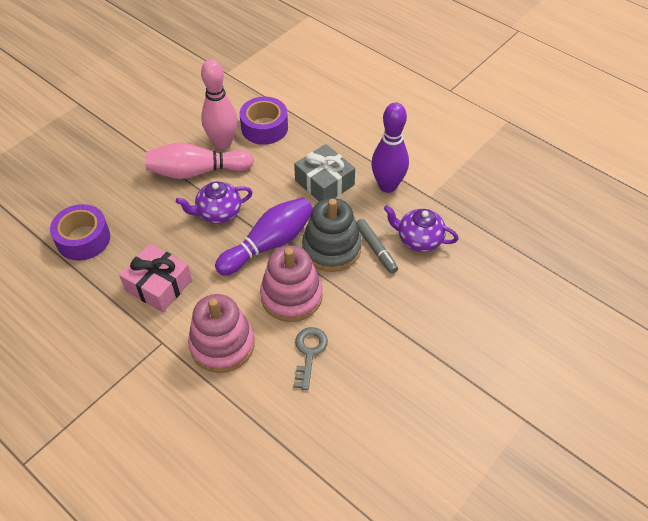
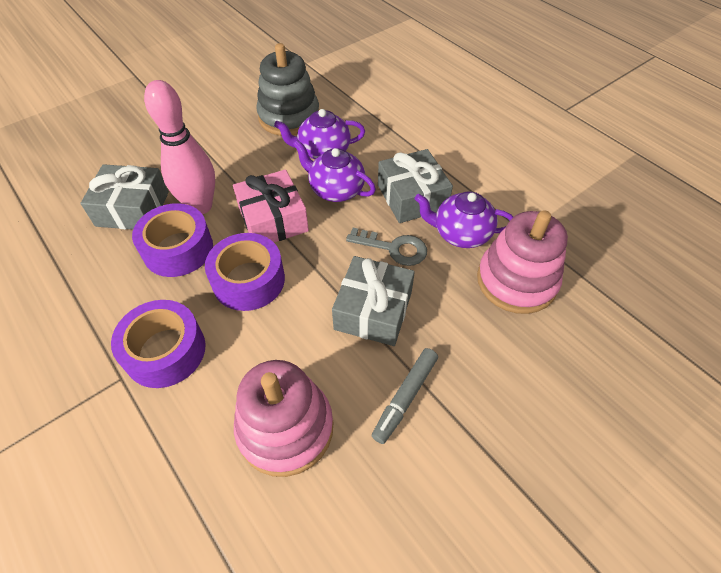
grey gift: [294,144,355,201] = 1 -> [80,164,169,229] [332,256,415,346] [378,149,453,223] = 3
pink bowling pin: [145,142,254,179] [201,59,237,149] = 2 -> [144,80,215,214] = 1
purple bowling pin: [215,197,313,275] [371,102,409,193] = 2 -> none = 0
purple tape: [50,204,110,261] [240,97,288,145] = 2 -> [111,300,205,388] [132,203,213,277] [205,233,285,311] = 3
purple teapot: [176,181,253,224] [384,205,459,252] = 2 -> [274,109,365,159] [293,140,376,202] [415,191,513,248] = 3

